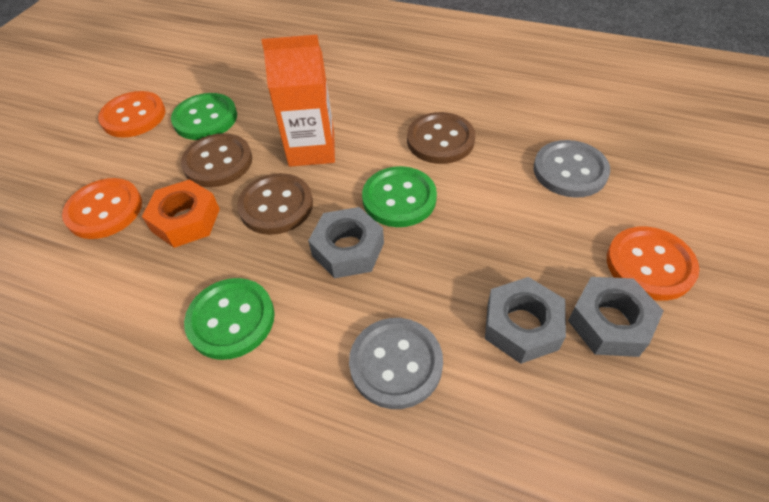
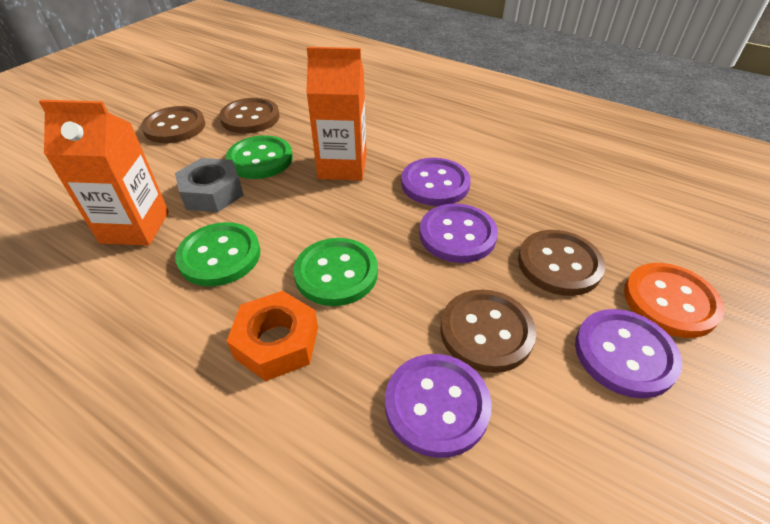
brown button: [181,133,252,187] [237,173,313,235] [407,112,475,164] = 3 -> [141,106,205,143] [219,98,280,133] [440,290,536,373] [518,230,605,296] = 4
grey button: [349,318,443,409] [534,140,610,198] = 2 -> none = 0
grey nut: [308,207,384,278] [485,277,566,364] [568,277,664,357] = 3 -> [175,158,244,212] = 1
orange button: [62,178,142,239] [98,91,165,138] [607,227,699,301] = 3 -> [624,263,724,338] = 1
orange carton: [261,35,335,167] = 1 -> [39,100,169,246] [306,47,367,181] = 2
purple button: none = 0 -> [385,354,492,458] [401,158,471,206] [419,204,498,263] [575,309,682,398] = 4

